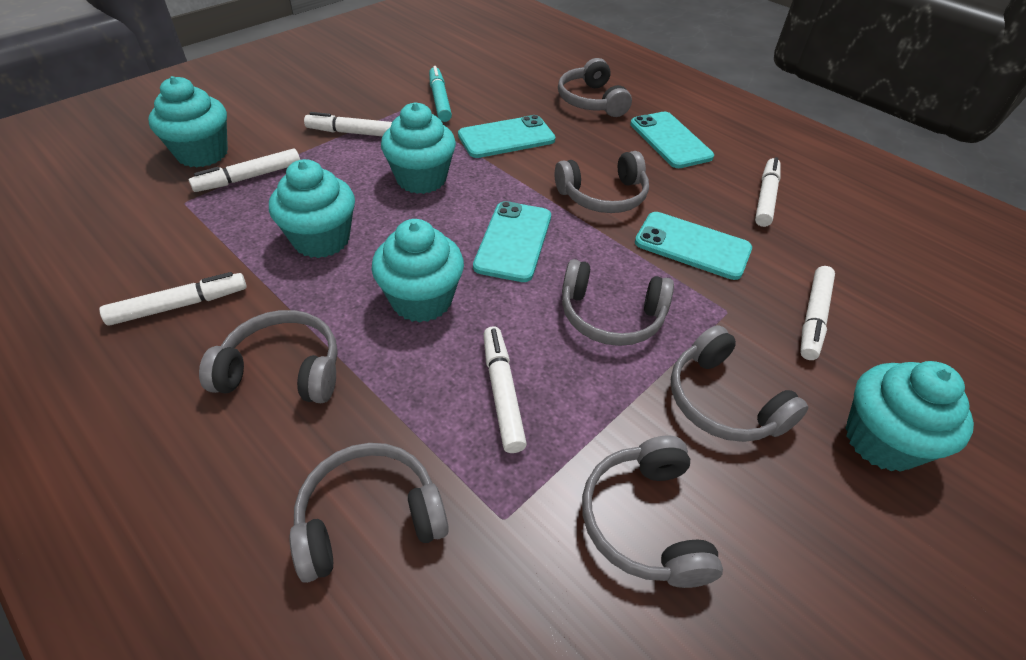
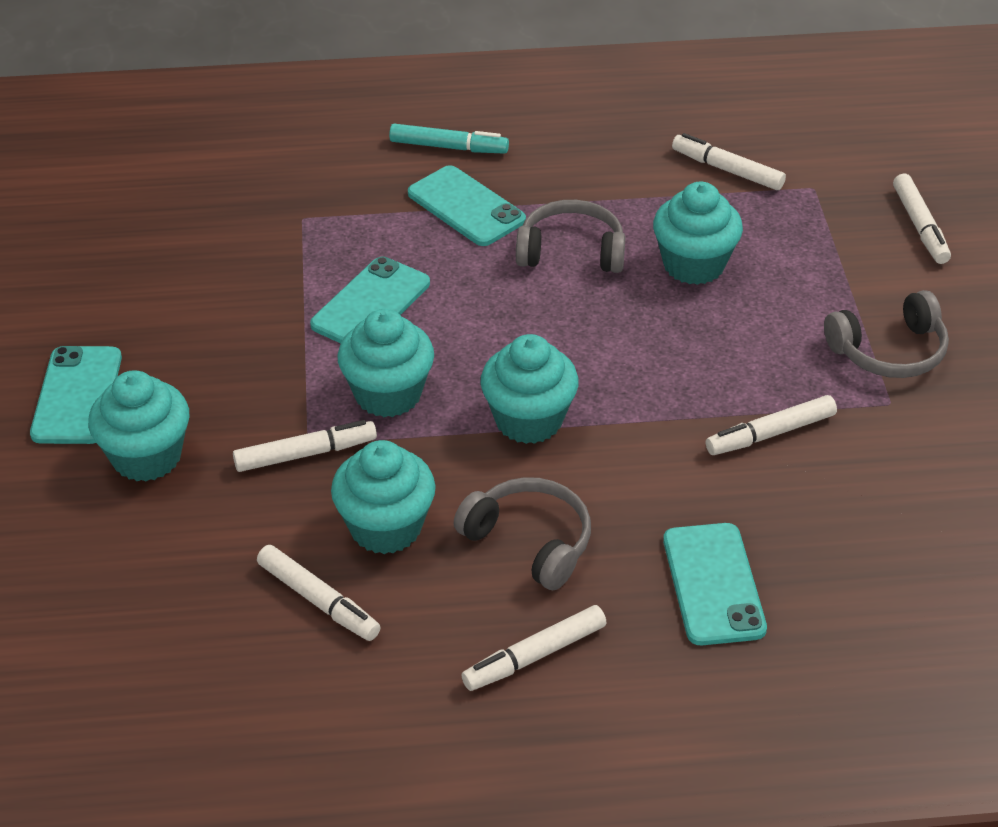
grey headphones: [199,310,338,403] [289,443,449,583] [555,151,649,213] [558,58,632,117] [562,259,674,346] [582,436,723,588] [671,325,809,442] = 7 -> [454,477,591,590] [516,200,626,273] [824,290,949,378] = 3

